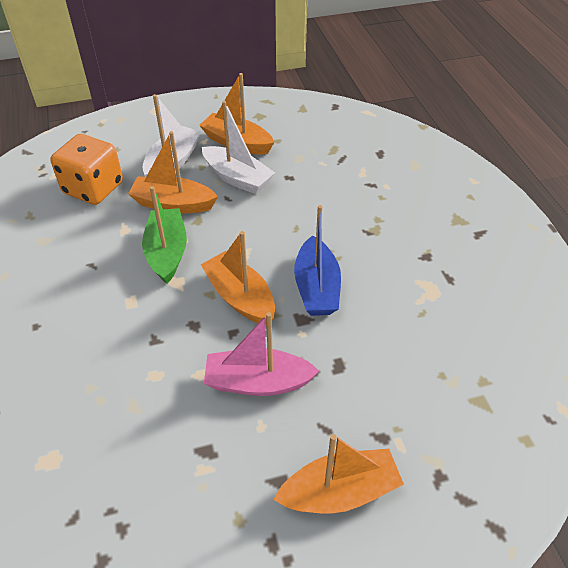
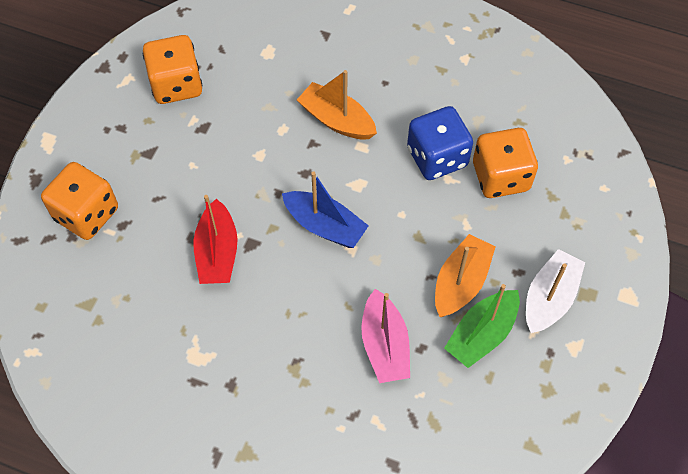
blue dice: none = 0 -> [407,106,473,180] = 1
orange boat: [128,131,218,213] [199,73,274,155] [201,231,275,325] [273,434,404,513] = 4 -> [297,70,377,140] [435,234,495,317] = 2
orange dice: [50,134,123,205] = 1 -> [41,162,118,240] [143,35,202,104] [473,128,538,198] = 3
red boat: none = 0 -> [193,195,238,284] = 1
white boat: [142,94,201,176] [202,101,275,194] = 2 -> [526,249,585,333] = 1

